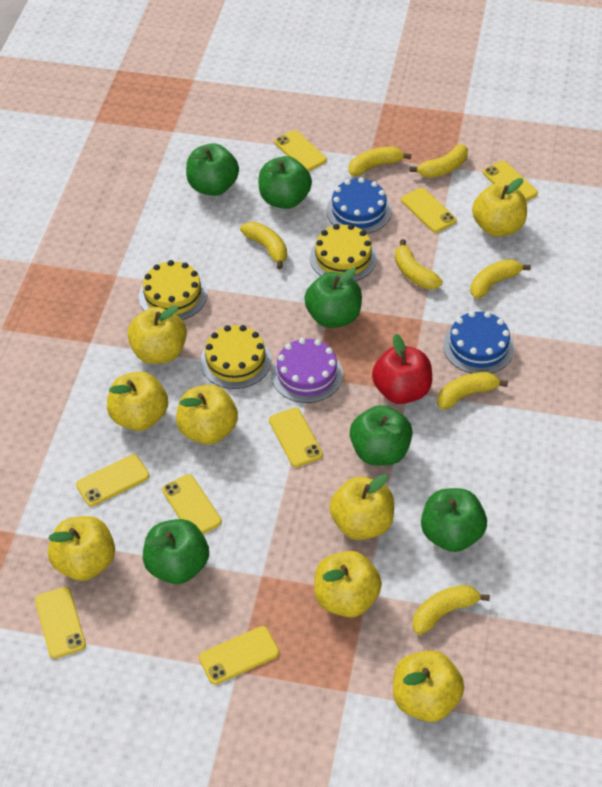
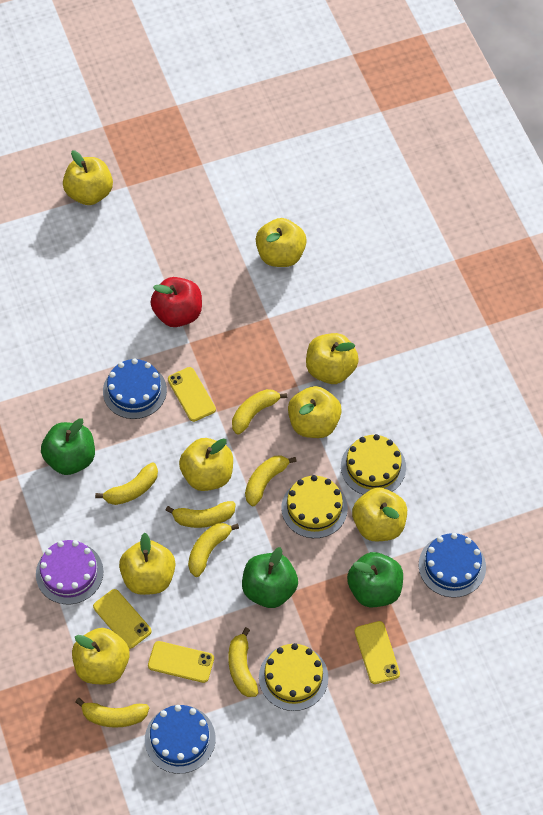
blue cake: [326,177,392,234] [443,311,514,373] = 2 -> [103,358,167,419] [145,705,216,774] [419,533,486,598] = 3
green apple: [143,519,209,584] [186,143,239,196] [259,156,312,209] [304,268,362,328] [350,405,413,465] [421,488,487,552] = 6 -> [41,418,95,475] [242,547,298,608] [347,552,403,607] = 3
yellow phone: [35,587,86,659] [76,454,150,506] [162,474,222,534] [199,626,279,685] [269,408,323,467] [274,130,327,171] [401,188,457,233] [483,161,538,201] = 8 -> [93,589,152,649] [148,641,214,683] [168,367,216,422] [355,621,400,684] = 4

